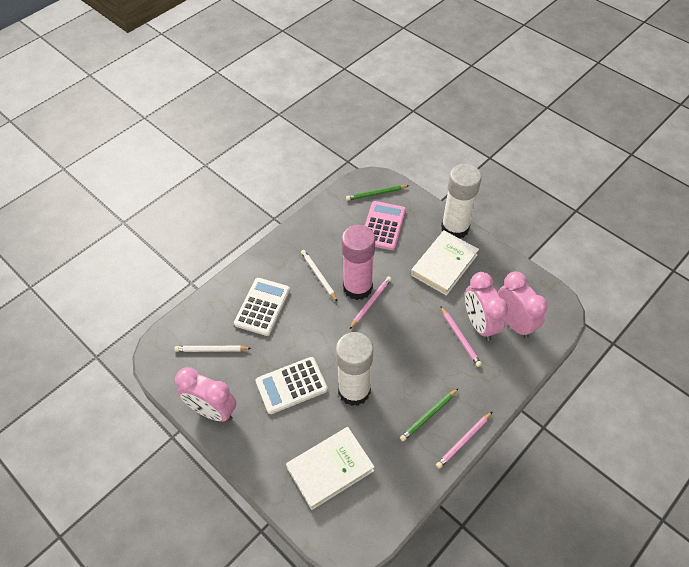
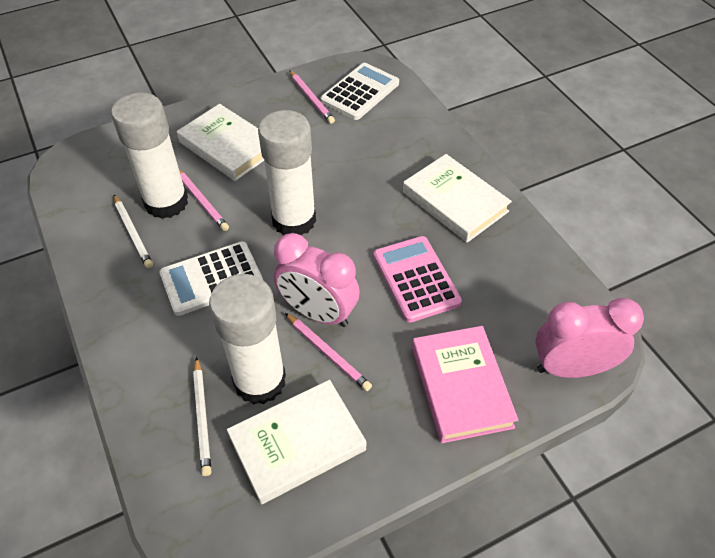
green pencil: [346,185,409,201] [400,389,458,441] = 2 -> none = 0
pink book: none = 0 -> [412,326,518,443] = 1
pink clock: [175,367,236,422] [465,272,508,341] [498,272,548,338] = 3 -> [274,233,360,327] [535,298,644,378] = 2
pink glue stick: [341,225,375,300] = 1 -> none = 0
white book: [286,427,374,510] [411,230,479,296] = 2 -> [177,104,264,181] [227,380,366,504] [403,154,512,243] = 3
white glue stick: [336,332,373,406] [441,164,482,238] = 2 -> [111,92,188,219] [209,274,286,405] [258,110,316,235] = 3

